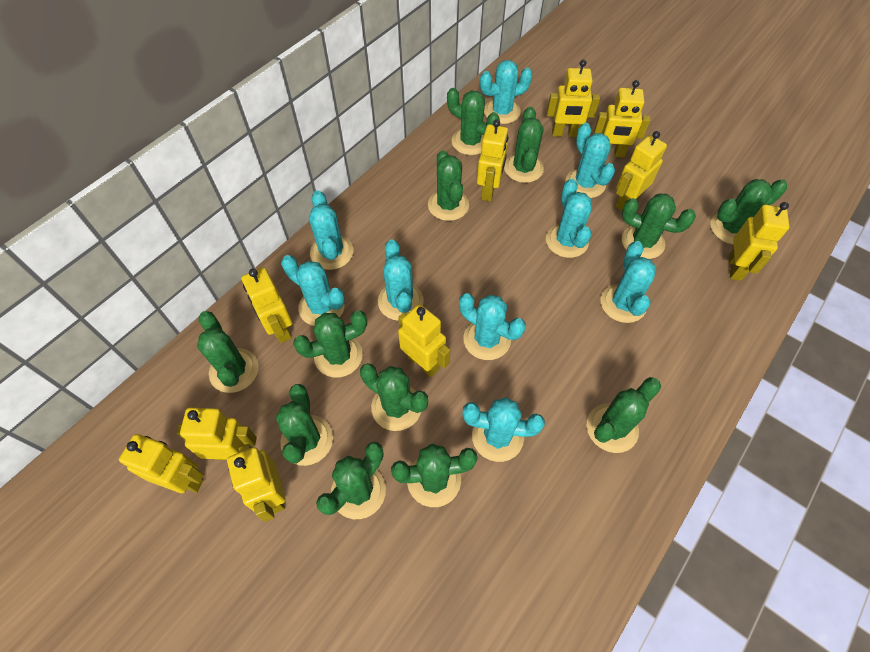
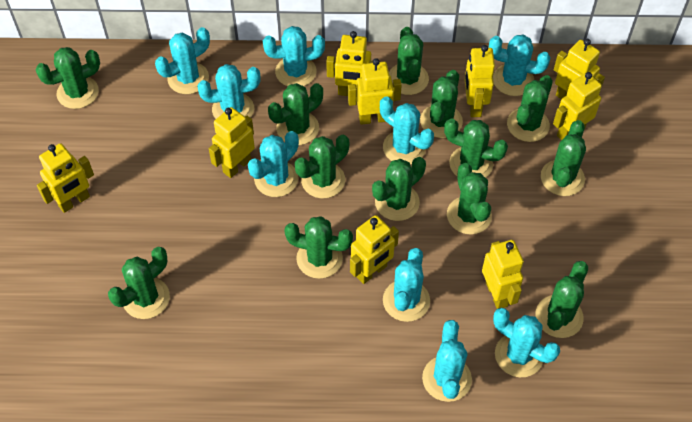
green cactus: [197,311,259,393] [276,384,333,466] [293,311,367,377] [316,442,386,519] [360,363,428,431] [391,444,477,507] [428,150,469,221] [447,88,500,155] [504,107,544,183] [587,377,661,453] [622,194,696,259] [710,179,787,245] = 12 -> [36,47,100,109] [108,247,170,319] [268,83,323,145] [284,216,353,279] [295,135,349,198] [372,157,426,221] [389,27,429,95] [420,70,463,138] [444,119,508,178] [447,163,492,234] [507,75,553,142] [536,261,588,338] [541,120,586,196] = 13
yellow robot: [119,434,204,493] [176,408,257,460] [227,444,286,522] [241,267,292,343] [398,304,450,377] [477,119,508,201] [547,60,600,137] [594,80,651,158] [615,131,667,211] [729,202,790,281] = 10 -> [37,143,94,213] [209,107,255,178] [326,31,373,96] [348,58,402,125] [350,215,399,284] [465,45,495,117] [482,240,524,309] [553,72,602,140] [554,39,605,99] = 9

